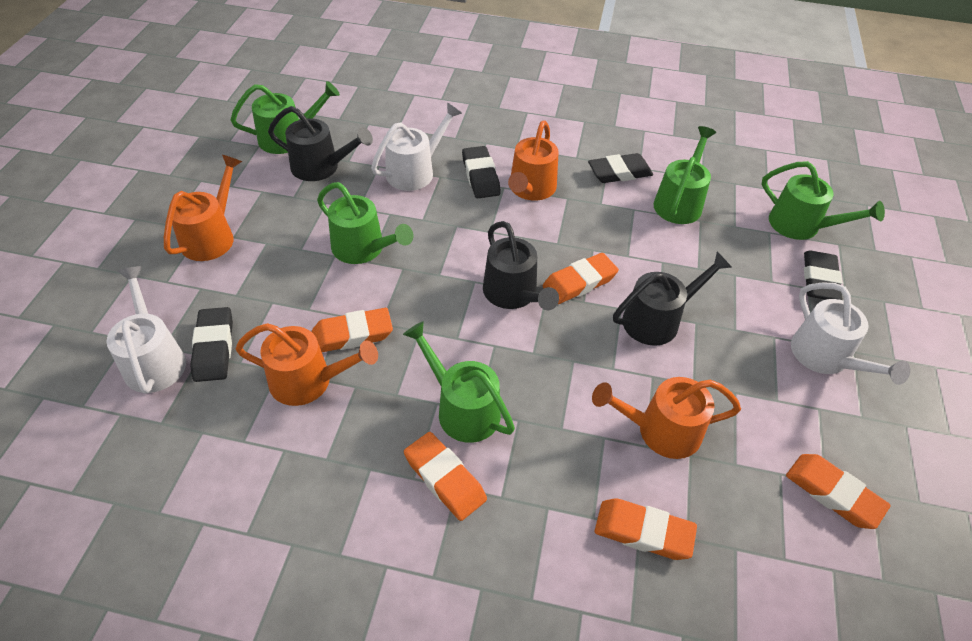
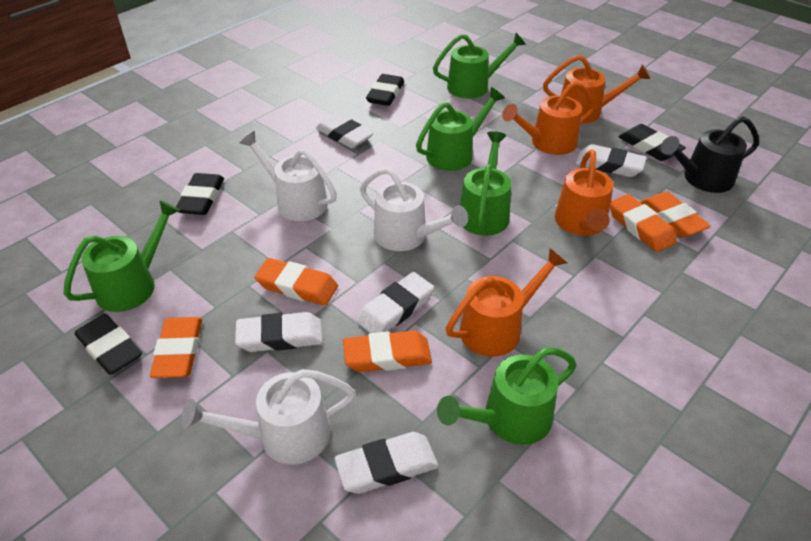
black watering can: [268,106,373,181] [483,221,559,310] [613,252,732,346] = 3 -> [661,116,759,193] = 1
white eraser: none = 0 -> [235,312,323,352] [316,114,374,148] [334,432,438,494] [357,272,434,333] [576,144,647,177] = 5

